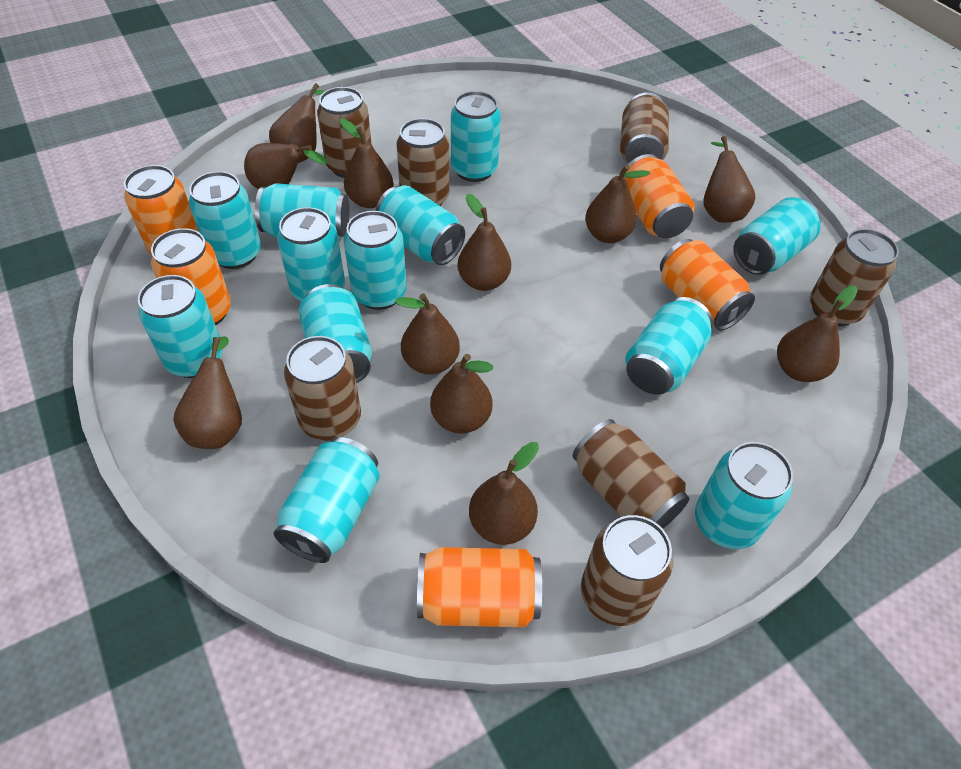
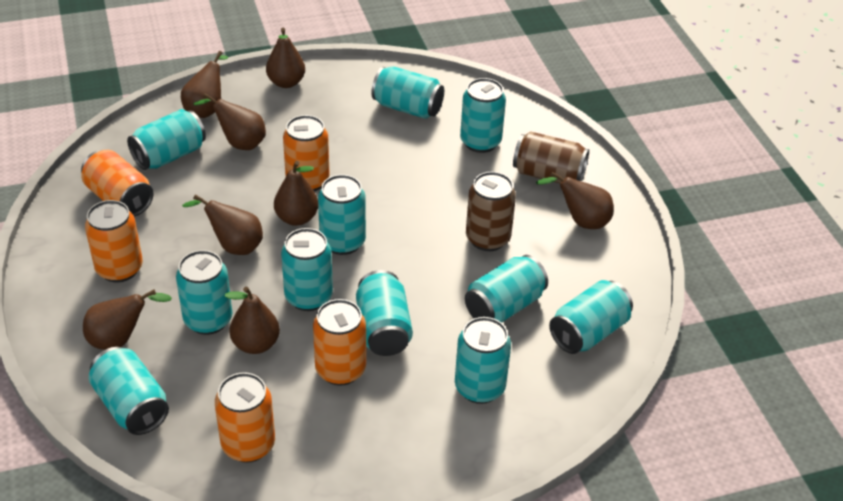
brown can: [284,336,361,441] [317,87,371,178] [396,118,449,206] [573,419,690,529] [581,515,673,626] [620,92,669,164] [810,229,899,326] = 7 -> [466,172,516,251] [513,131,589,183] = 2
brown pear: [173,336,242,449] [244,143,328,189] [269,83,325,163] [340,119,394,208] [395,294,460,375] [430,354,493,434] [458,194,511,291] [469,442,539,545] [585,165,650,243] [703,136,755,223] [777,286,858,382] = 11 -> [83,289,172,350] [181,51,228,118] [182,194,263,255] [193,93,266,150] [225,287,280,354] [266,28,305,88] [274,161,318,226] [536,172,614,229] = 8
turquoise can: [138,275,223,378] [189,171,261,269] [255,183,350,238] [274,437,380,563] [277,207,345,302] [298,284,372,383] [344,211,407,310] [376,185,465,265] [451,91,501,182] [626,297,713,395] [695,442,793,549] [733,197,821,275] = 12 -> [89,347,169,435] [127,109,206,170] [176,250,233,335] [281,228,333,311] [318,175,366,255] [356,270,413,356] [371,66,444,119] [455,317,511,404] [460,78,506,153] [465,255,548,323] [549,280,633,354] = 11

